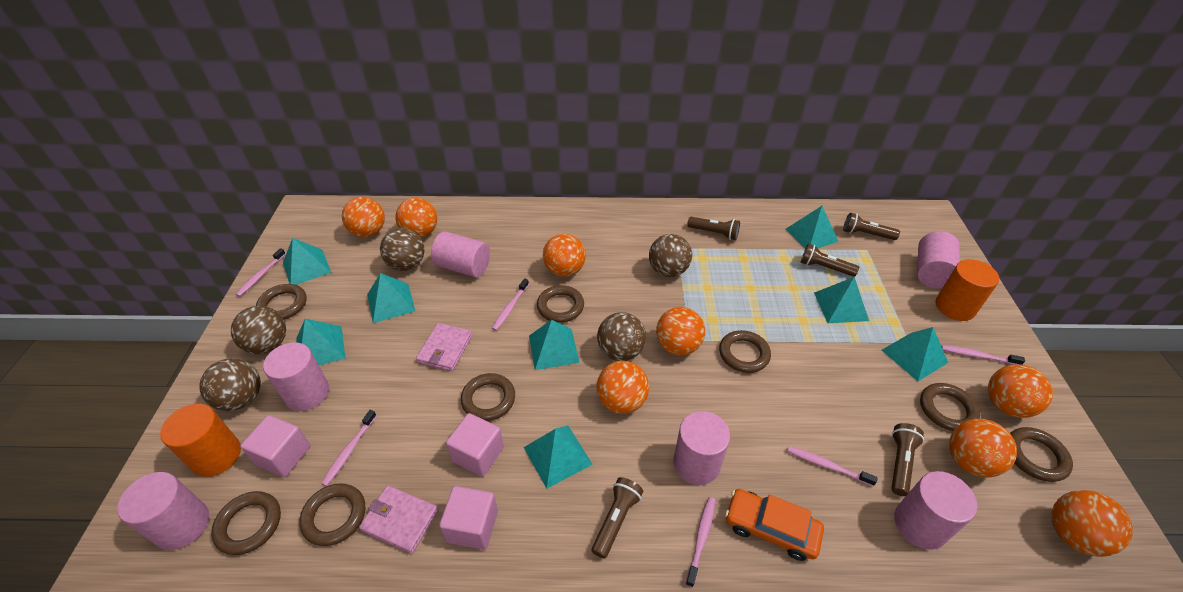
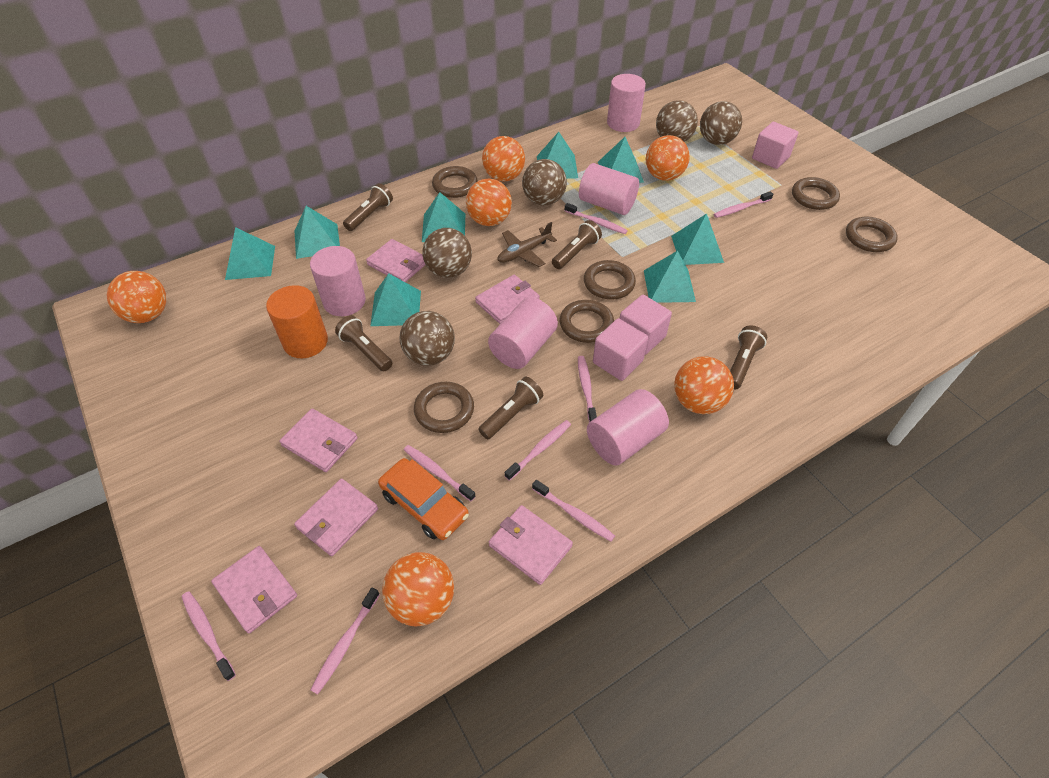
brown plane: none = 0 -> [498,222,557,267] = 1
brown ring: [211,491,281,555] [256,284,307,320] [299,483,365,546] [461,373,515,421] [537,285,584,323] [719,330,771,373] [920,383,980,431] [1010,427,1073,482] = 8 -> [414,382,474,433] [432,166,478,198] [560,300,614,343] [584,260,636,300] [792,177,840,210] [846,216,898,252] = 6
orange ball: [342,197,385,237] [395,198,437,238] [543,234,586,277] [597,361,649,414] [656,307,705,356] [949,419,1017,477] [988,364,1053,418] [1051,490,1133,557] = 8 -> [107,271,167,323] [382,552,454,626] [466,179,512,226] [482,136,525,182] [646,135,690,181] [674,356,734,414] = 6
orange cylinder: [160,404,241,477] [935,259,999,321] = 2 -> [266,285,328,358] = 1
pink cylinder: [117,472,209,550] [263,342,329,411] [431,232,490,278] [673,411,730,485] [894,471,978,550] [917,231,960,289] = 6 -> [310,246,366,316] [488,297,558,369] [579,163,639,215] [587,389,669,465] [607,74,646,132] = 5
pink toothbrush: [236,248,286,297] [321,410,377,486] [492,278,529,331] [686,497,715,587] [787,446,878,486] [941,345,1025,365] = 6 -> [181,591,236,681] [311,588,380,694] [404,445,476,501] [505,420,571,481] [532,480,615,541] [565,203,628,234] [578,356,597,422] [713,191,773,218] = 8
pink wallet: [359,485,438,554] [416,323,473,371] = 2 -> [211,546,297,634] [280,408,358,472] [294,479,378,556] [366,239,426,282] [475,275,540,324] [489,505,573,585] = 6

